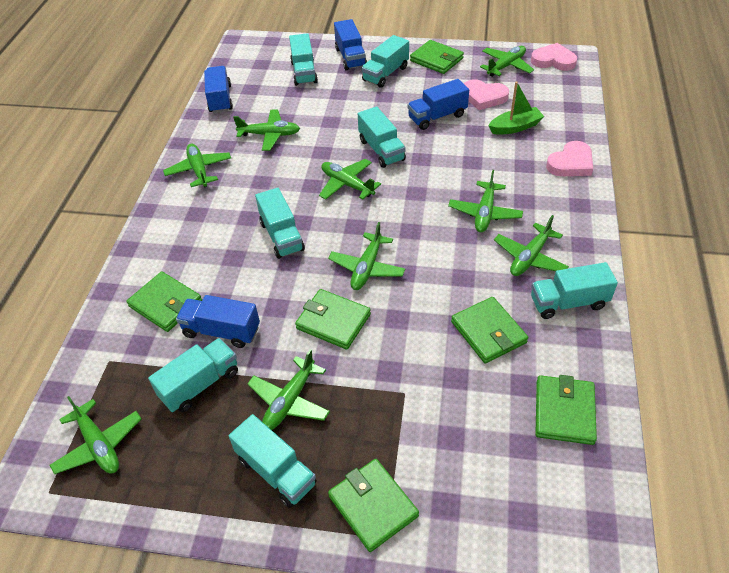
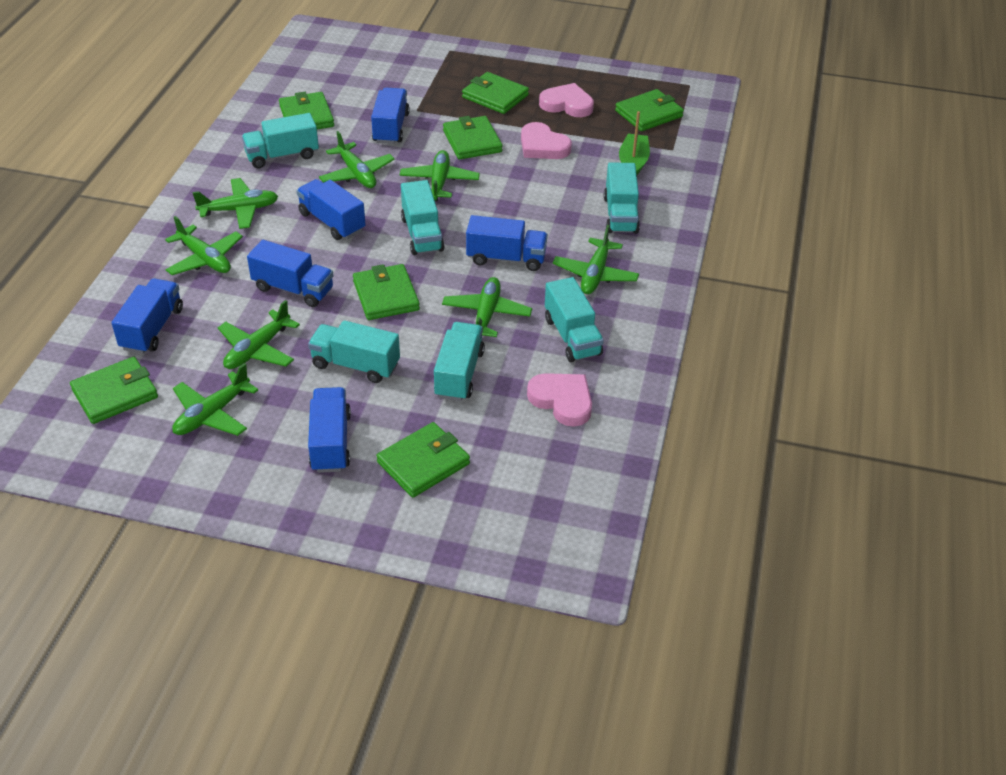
blue truck: [176,295,260,348] [204,66,233,113] [334,19,367,70] [408,79,469,130] = 4 -> [112,278,183,354] [247,240,333,307] [296,179,366,240] [308,387,351,473] [371,88,410,144] [466,215,548,271] = 6
green plane: [49,396,141,474] [163,143,231,188] [233,110,300,151] [247,349,330,430] [319,159,381,200] [328,222,405,290] [448,170,523,232] [480,46,534,77] [494,215,569,276] = 9 -> [165,216,243,275] [172,363,258,436] [192,178,278,229] [218,300,300,369] [319,131,395,188] [399,150,480,202] [442,277,532,337] [553,225,639,294] = 8
green wallet: [127,271,202,332] [295,289,371,350] [328,459,419,552] [410,40,464,74] [451,297,528,364] [535,375,597,445] = 6 -> [70,357,158,424] [279,92,334,129] [353,264,420,320] [376,422,470,498] [443,116,502,159] [462,72,529,114] [615,89,684,131] = 7
turquoise truck: [148,338,238,412] [229,414,317,508] [255,188,305,259] [289,33,318,86] [358,107,406,168] [362,35,409,88] [531,262,618,319] = 7 -> [242,113,319,168] [308,320,400,383] [401,180,445,255] [434,322,485,401] [545,277,604,362] [604,162,640,234] = 6

